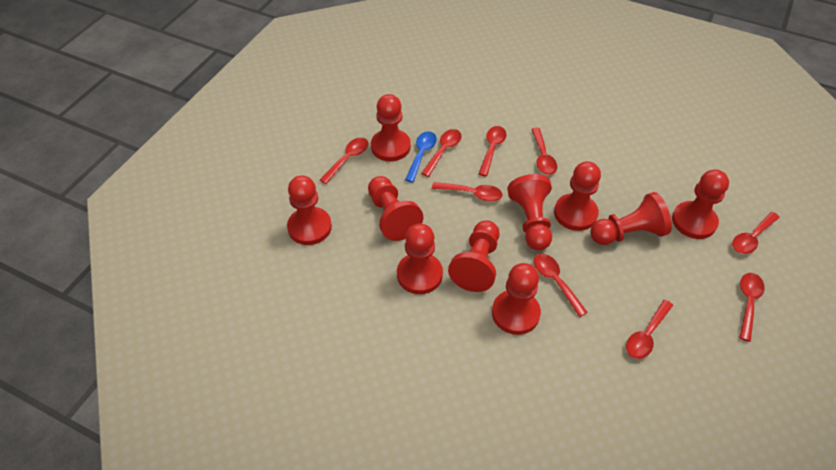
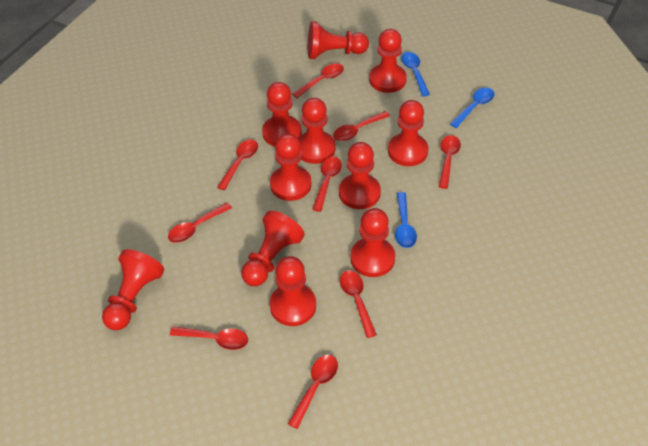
blue spoon: [405,131,437,182] = 1 -> [395,192,417,248] [401,52,430,96] [450,88,494,128] = 3
red pawn: [287,175,332,245] [368,176,423,241] [371,94,411,161] [397,223,443,294] [448,220,499,292] [492,263,541,335] [507,174,552,250] [554,161,601,231] [590,192,672,245] [672,169,729,239] = 10 -> [102,249,164,330] [241,211,305,286] [262,82,302,147] [270,134,312,201] [270,256,316,326] [298,98,335,164] [308,22,369,59] [339,142,381,209] [350,208,395,277] [369,29,407,93] [388,100,428,166] = 11

